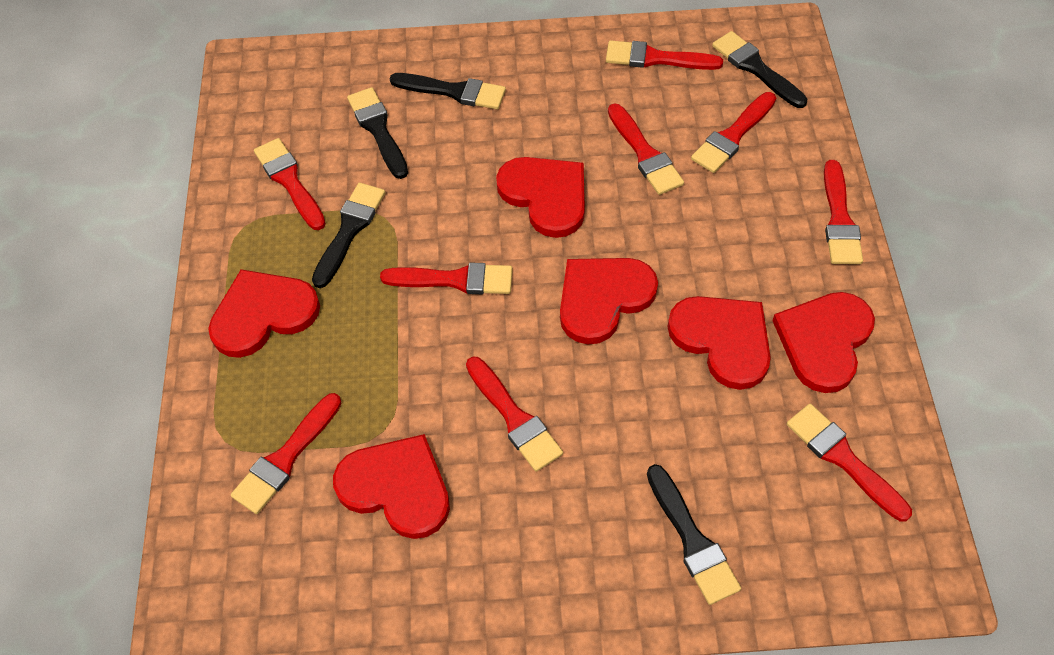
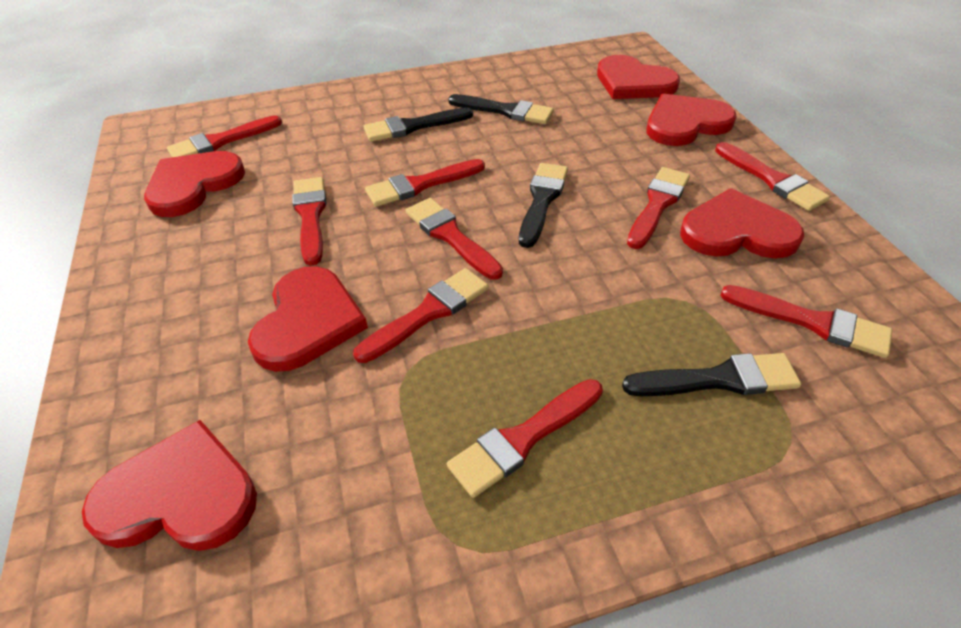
black brush: [312,183,385,288] [347,87,408,179] [389,73,506,109] [647,464,741,605] [712,31,807,108] = 5 -> [364,107,473,142] [448,94,554,124] [519,163,568,248] [622,353,801,396] = 4

